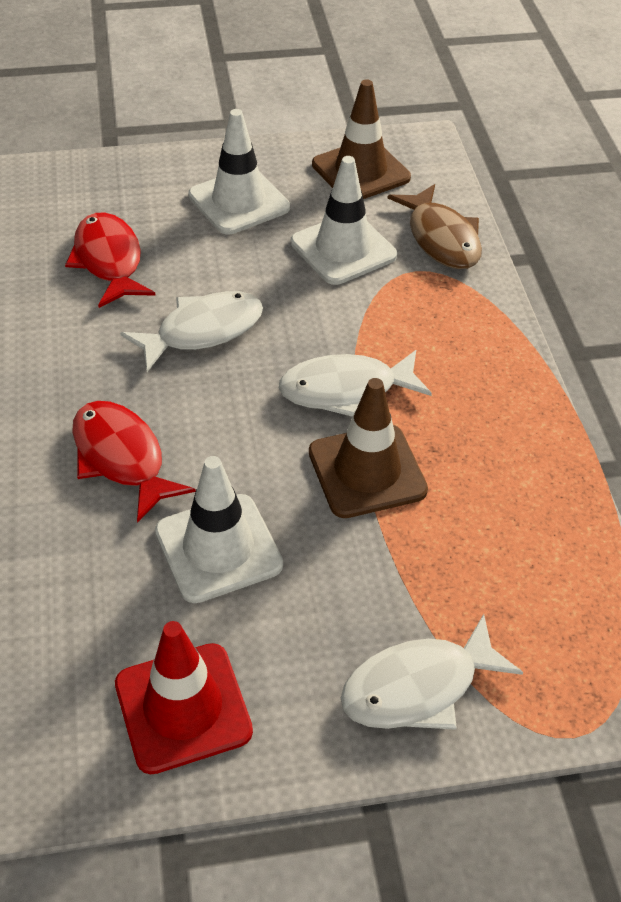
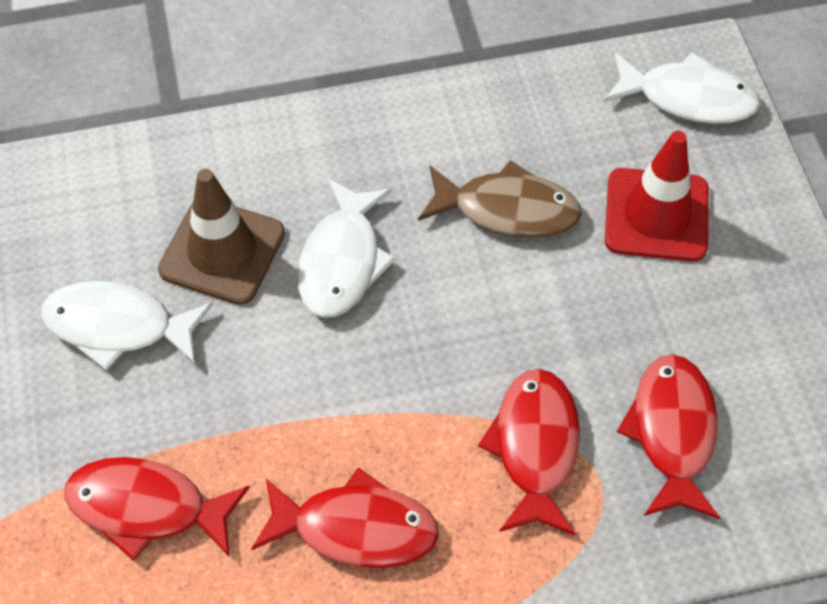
brown traffic cone: [309,378,428,518] [312,79,411,199] = 2 -> [158,169,285,305] = 1
red fish: [65,212,156,308] [72,401,196,523] = 2 -> [64,457,250,561] [251,468,439,568] [478,369,580,535] [617,354,720,519] = 4
white traffic cone: [155,456,283,603] [188,109,290,235] [291,156,397,285] = 3 -> none = 0

